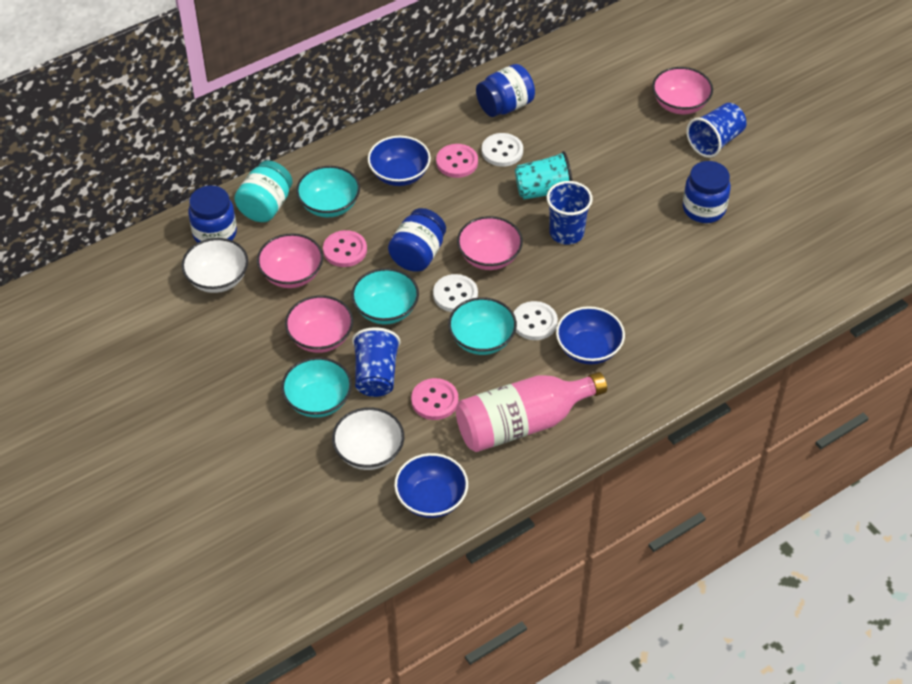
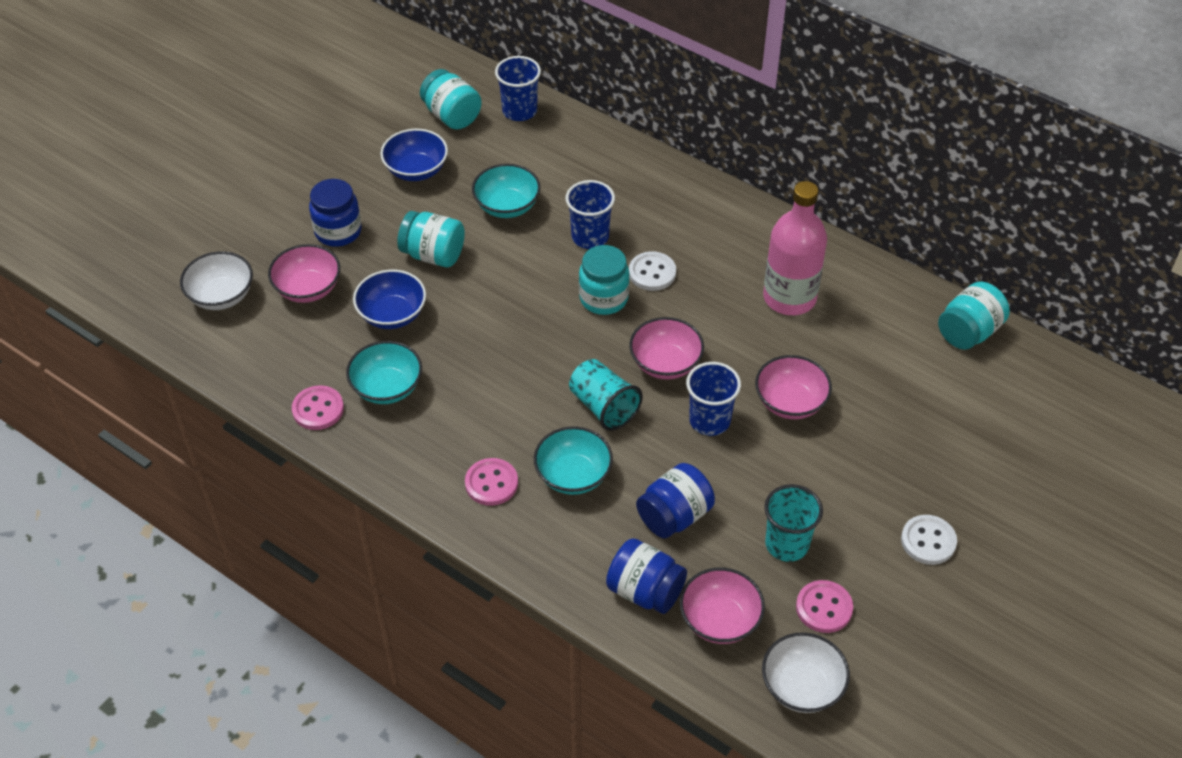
blue bowl: [368,136,431,186] [394,453,468,518] [556,306,625,365] = 3 -> [353,269,426,329] [380,129,448,181] = 2
blue jar: [188,185,237,243] [388,208,446,272] [476,64,535,117] [683,161,731,223] = 4 -> [309,179,362,247] [606,538,687,614] [636,463,715,539] = 3
turquoise bowl: [281,357,352,418] [296,166,360,217] [352,268,419,324] [448,297,517,355] = 4 -> [346,341,422,404] [472,164,541,218] [534,426,613,495] = 3
turquoise cup: [515,151,573,199] = 1 -> [569,359,643,431] [764,484,823,562] = 2
turquoise jar: [234,160,292,222] = 1 -> [397,211,465,267] [420,69,482,130] [579,245,630,315] [938,282,1010,350] = 4
white button: [433,274,478,312] [482,133,523,167] [514,301,558,340] = 3 -> [629,251,676,291] [901,515,957,565] = 2

